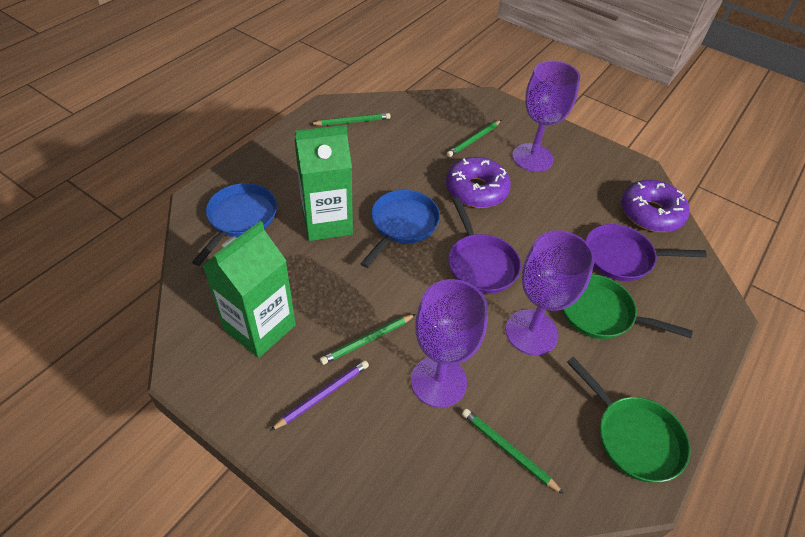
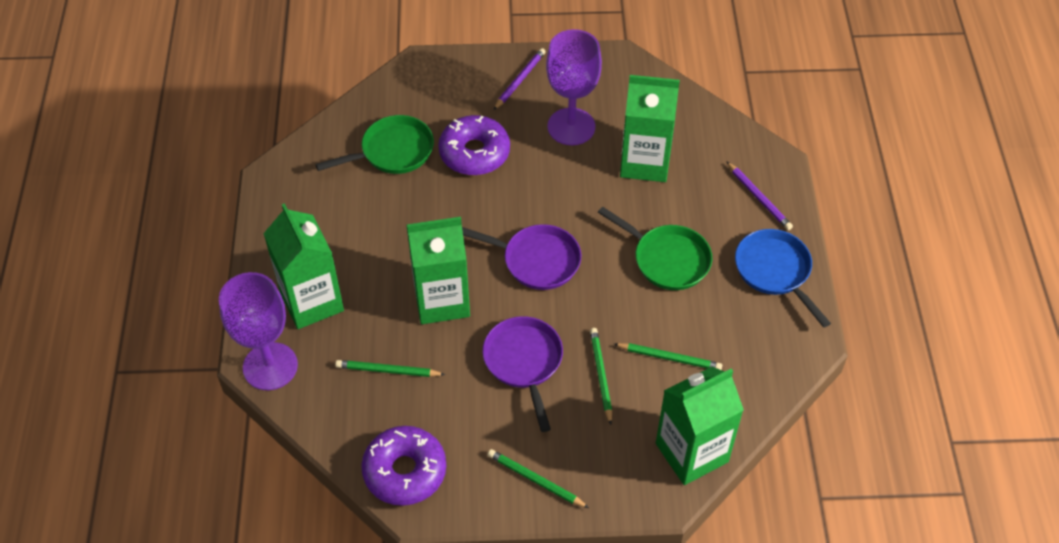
blue pan: [192,183,277,266] [361,190,440,268] = 2 -> [735,229,831,328] = 1
green carton: [202,221,296,358] [295,125,353,241] = 2 -> [263,203,344,329] [406,217,470,324] [620,75,680,182] [656,367,744,485] = 4
purple goblet: [411,279,488,408] [505,230,595,355] [512,60,580,172] = 3 -> [219,272,298,390] [546,29,602,145] = 2
purple pencil: [270,360,369,431] = 1 -> [494,48,546,110] [726,161,793,230] = 2

